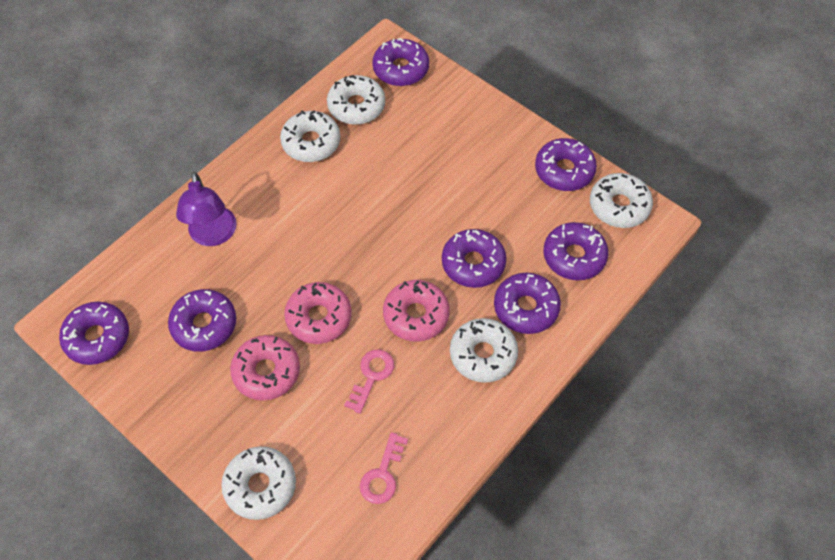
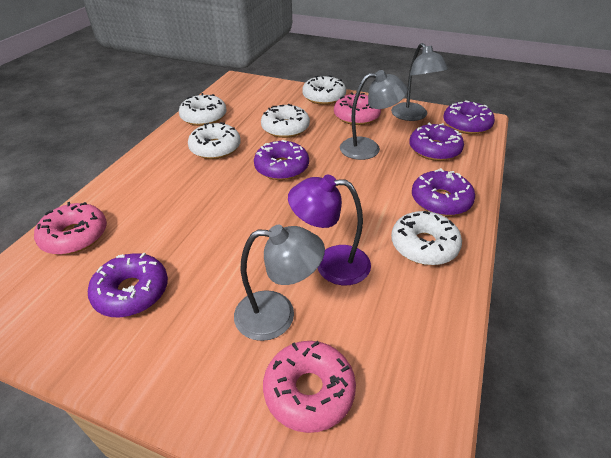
grey lamp: none = 0 -> [234,225,325,341] [340,70,408,160] [391,43,448,121] = 3
pink key: [344,349,394,414] [360,432,408,504] = 2 -> none = 0
purple donut: [59,302,129,365] [168,289,236,352] [372,38,429,86] [442,229,507,288] [494,273,561,334] [535,138,597,191] [543,222,609,280] = 7 -> [88,253,168,317] [254,140,309,180] [409,123,464,161] [412,168,475,216] [443,101,495,134] = 5

